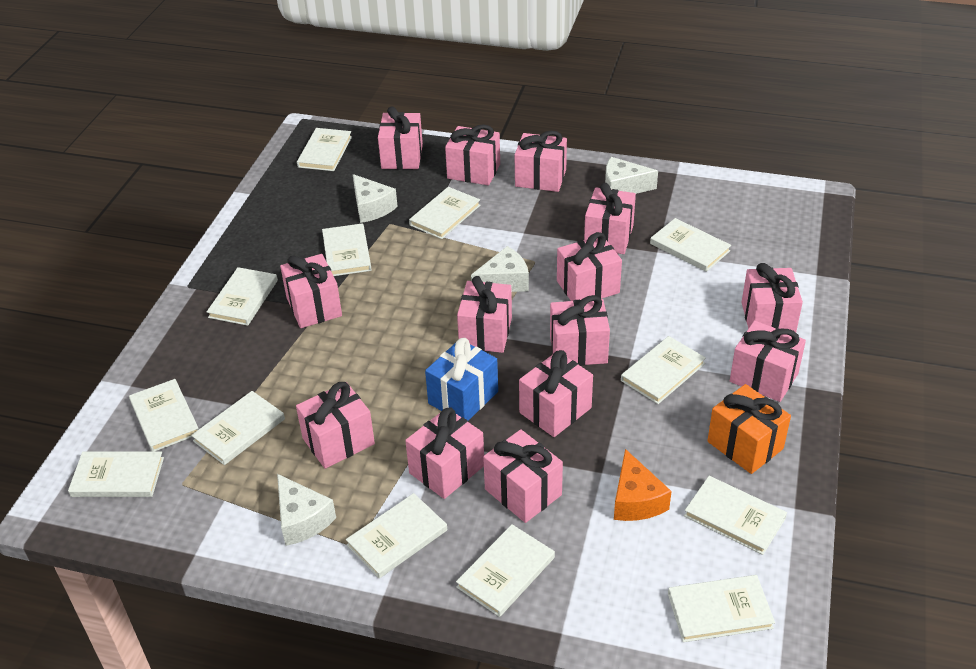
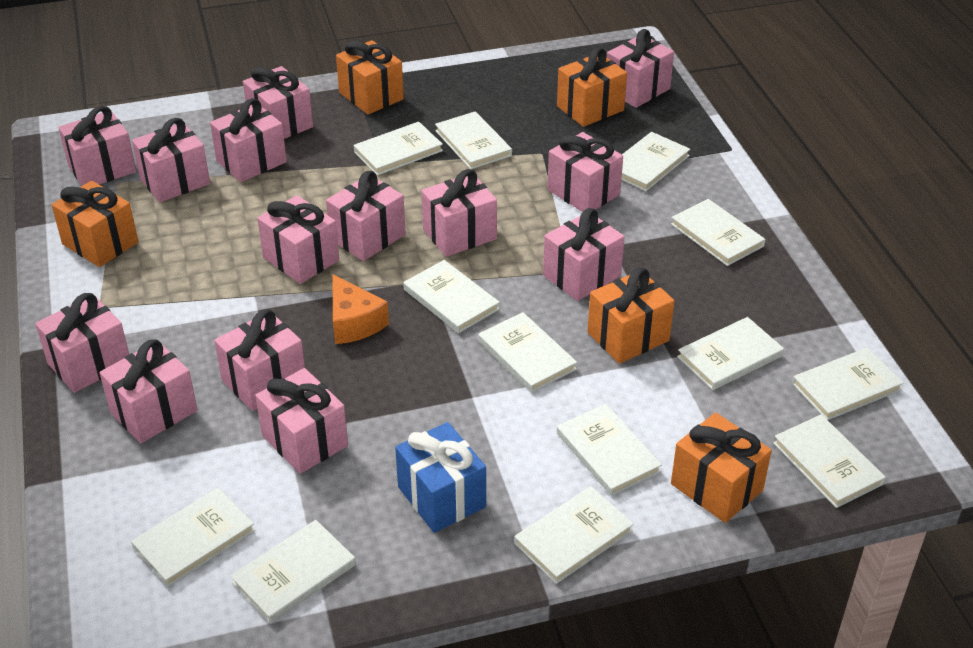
orange gift: [707,384,791,474] = 1 -> [51,181,138,267] [336,40,404,114] [557,48,627,127] [587,267,675,364] [671,412,772,523] = 5
white cheese: [277,474,336,546] [353,174,398,223] [471,246,529,292] [605,157,658,194] = 4 -> none = 0

